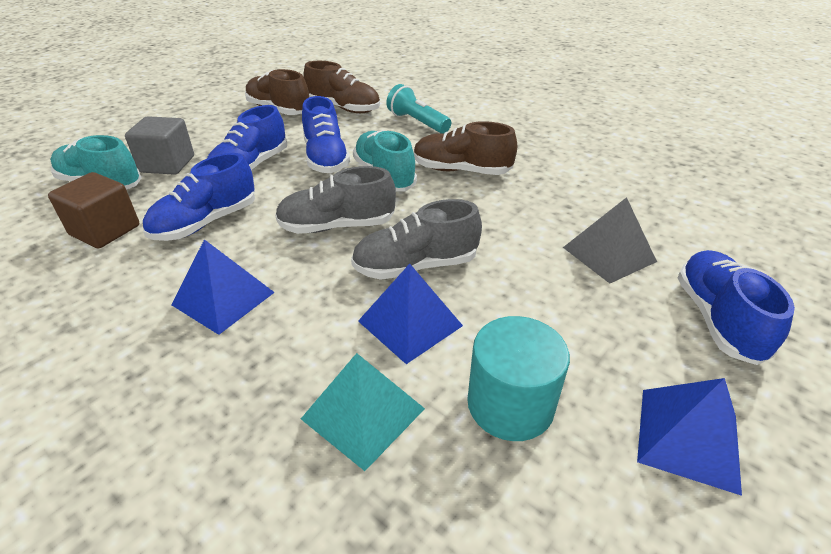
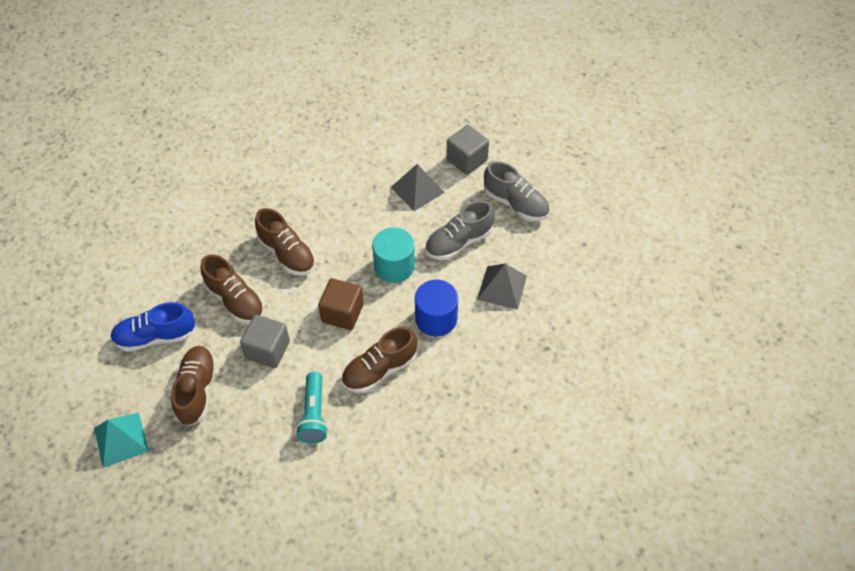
blue cylinder: none = 0 -> [415,280,458,336] = 1
blue pyramid: [171,239,275,335] [358,264,463,364] [637,378,742,496] = 3 -> none = 0
blue shoe: [143,153,255,241] [207,105,287,171] [302,96,350,173] [677,250,795,365] = 4 -> [110,302,196,352] = 1
brown shoe: [245,69,309,115] [304,61,380,113] [414,121,517,175] = 3 -> [171,346,217,426] [200,254,264,323] [255,208,316,276] [342,327,417,393] = 4
grey cube: [125,116,194,175] = 1 -> [240,315,290,368] [446,125,489,175] = 2
grey pyramid: [563,197,657,283] = 1 -> [391,164,445,211] [477,264,527,309] = 2
turquoise shoe: [50,135,141,190] [353,130,417,192] = 2 -> none = 0

